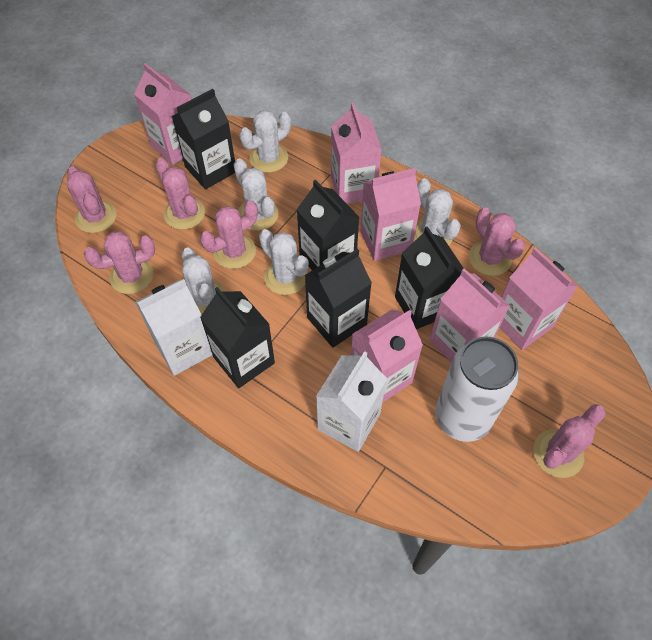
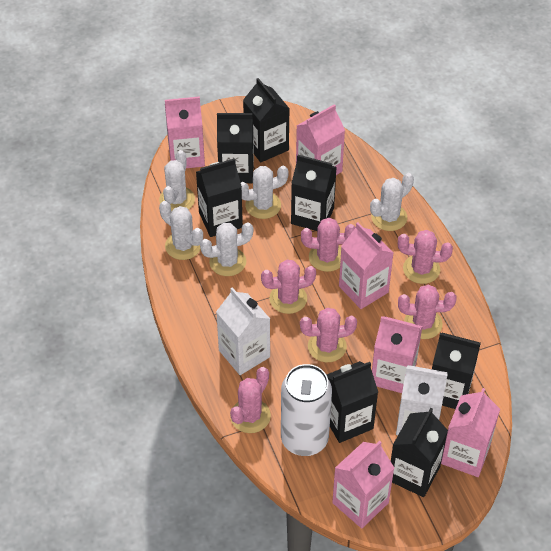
black carton: [172,89,235,189] [200,287,275,388] [296,179,360,270] [305,249,372,348] [395,226,464,329] = 5 -> [196,158,243,237] [217,113,254,183] [243,78,290,162] [291,155,337,231] [326,361,378,443] [391,408,448,497] [432,333,481,409] = 7

